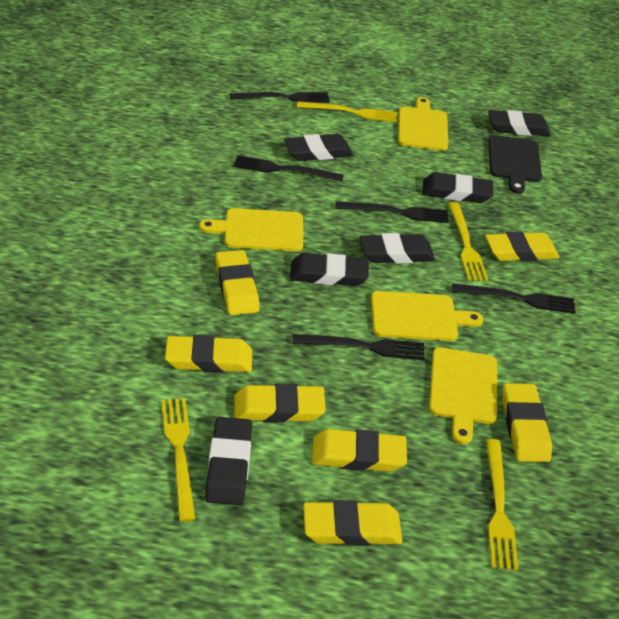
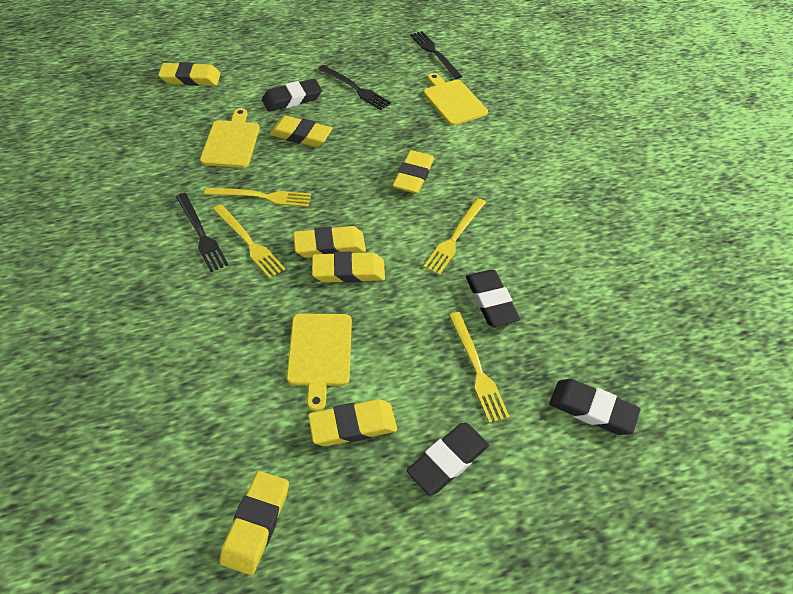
black cutting board: [488,135,542,194] = 1 -> none = 0
black eraser: [205,417,252,505] [284,134,353,161] [290,253,369,286] [359,233,435,264] [422,172,493,203] [488,110,551,136] = 6 -> [262,79,322,112] [407,423,489,495] [466,270,520,327] [549,379,640,435] = 4
black fork: [230,92,330,103] [233,155,344,182] [292,334,425,360] [335,201,449,223] [452,283,576,314] = 5 -> [176,193,228,272] [318,65,391,110] [410,31,462,79] = 3
yellow cutting board: [199,208,303,251] [371,291,483,341] [398,97,448,151] [429,347,497,444] = 4 -> [200,108,260,168] [287,314,352,412] [423,73,488,126] = 3

